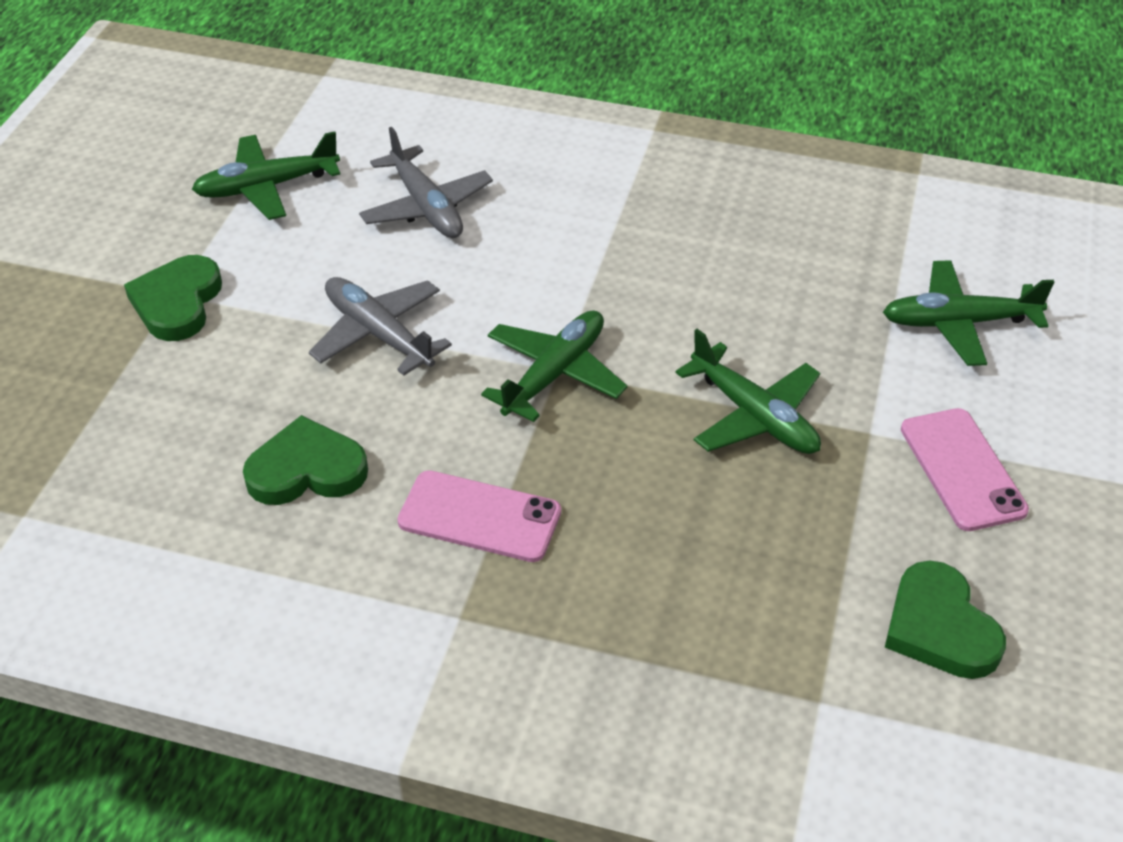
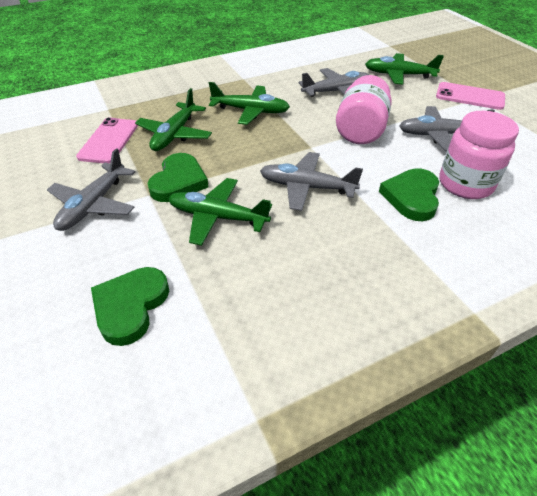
grey plane: [309,277,452,375] [359,127,493,238] = 2 -> [47,148,136,231] [260,152,363,211] [299,68,369,97] [399,106,495,151] = 4
pink jar: none = 0 -> [336,75,392,144] [439,111,519,199] = 2

